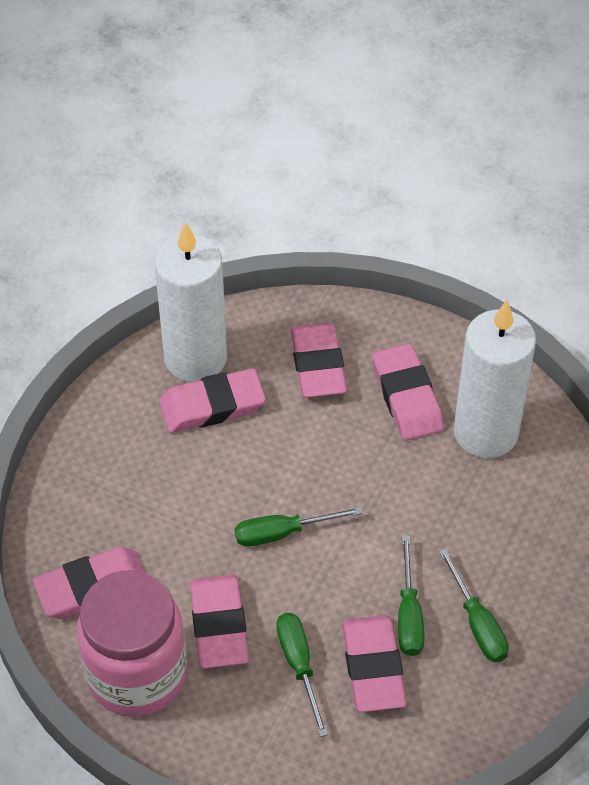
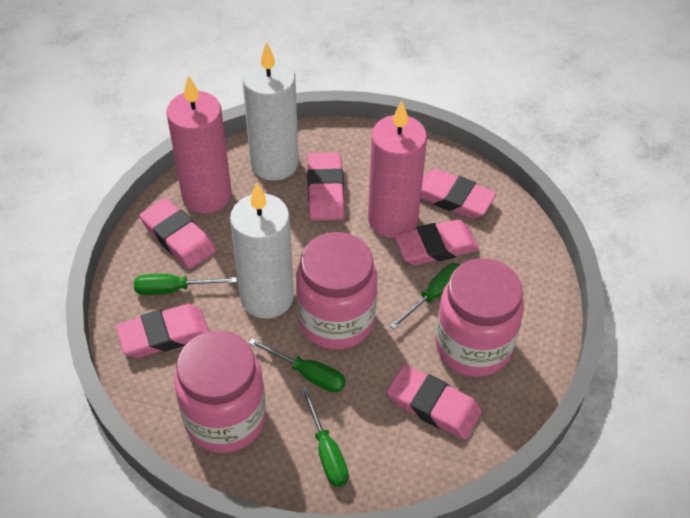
pink candle: none = 0 -> [166,75,232,214] [368,101,427,238] = 2
pink jar: [77,570,187,717] = 1 -> [174,330,266,453] [296,232,377,350] [435,258,524,377] = 3

